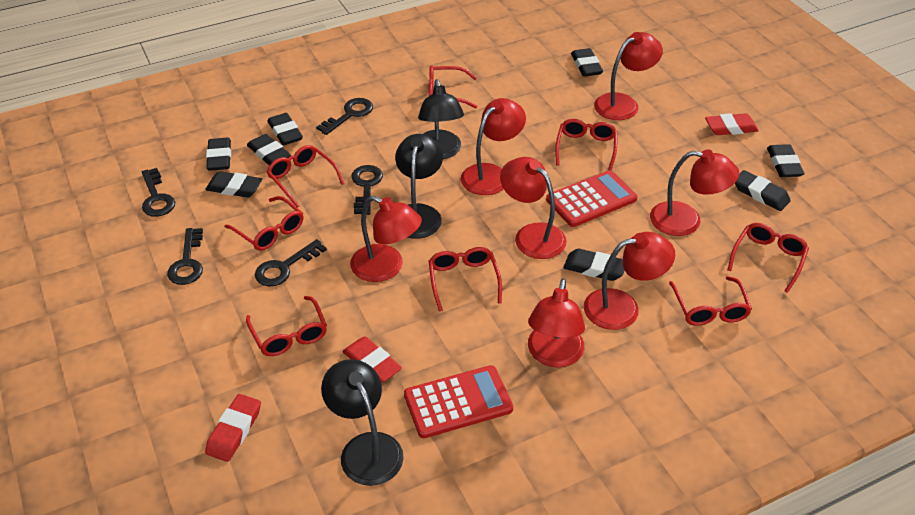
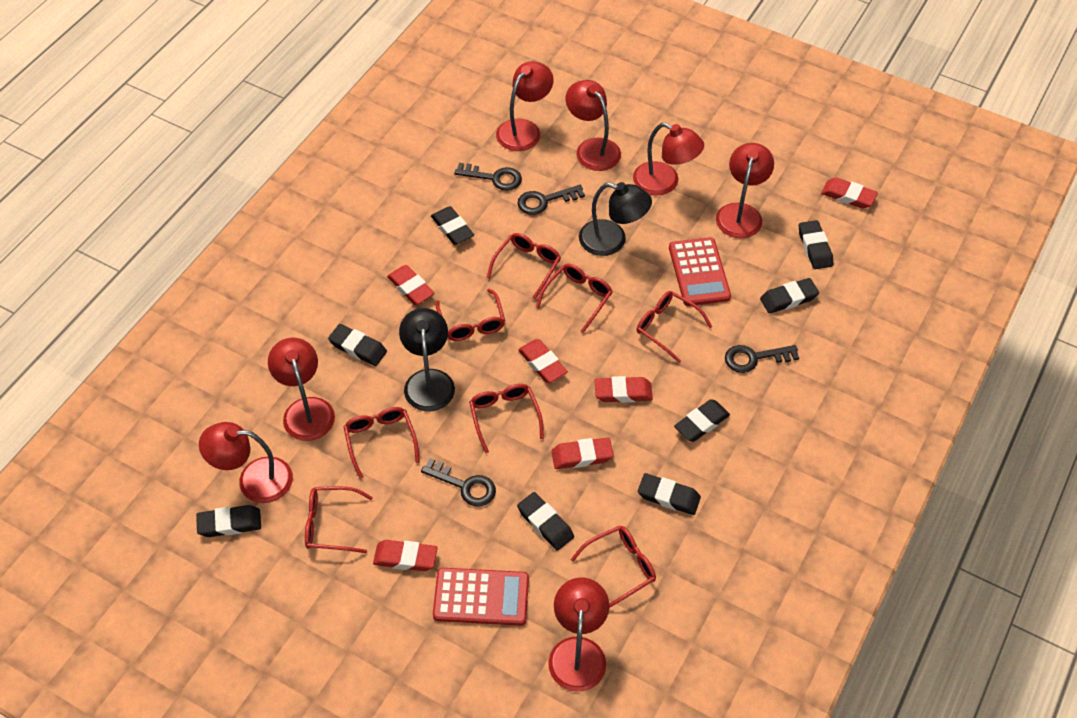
black key: [142,168,175,217] [167,228,203,285] [255,239,327,287] [316,98,373,135] [351,165,383,215] = 5 -> [421,458,496,507] [455,163,522,191] [517,185,585,215] [725,345,799,373] = 4
black lamp: [321,359,404,486] [395,134,443,239] [418,79,464,159] = 3 -> [399,308,455,411] [579,182,652,256] = 2
red eraser: [205,394,261,462] [342,337,402,383] [705,113,759,135] = 3 -> [373,540,438,571] [387,265,435,305] [518,339,568,383] [551,437,614,469] [594,376,653,403] [821,177,878,209] = 6

